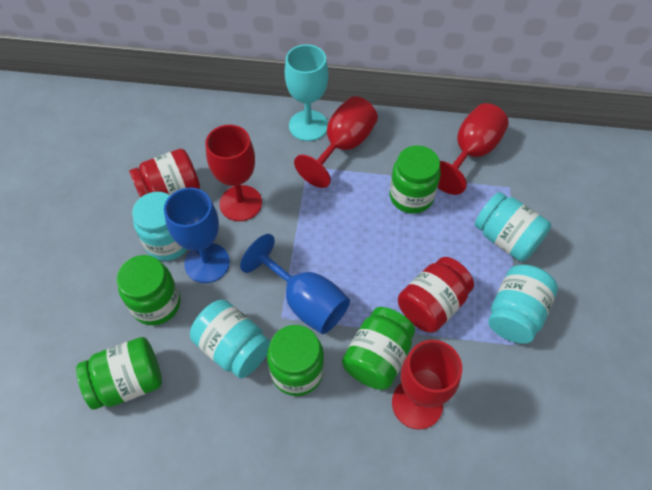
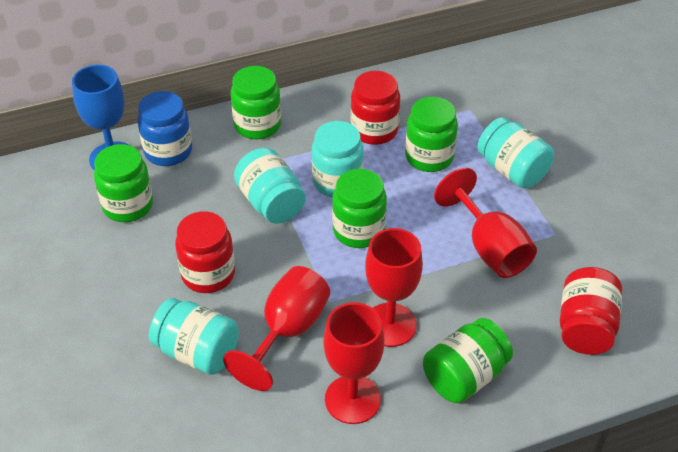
blue goblet: [164,188,230,283] [240,234,350,334] = 2 -> [72,65,129,170] = 1
blue jar: none = 0 -> [137,91,192,166] = 1
red jar: [129,149,200,197] [398,257,474,333] = 2 -> [175,211,235,293] [350,71,400,145] [560,267,622,355] = 3
turquoise goblet: [285,44,328,141] = 1 -> none = 0

